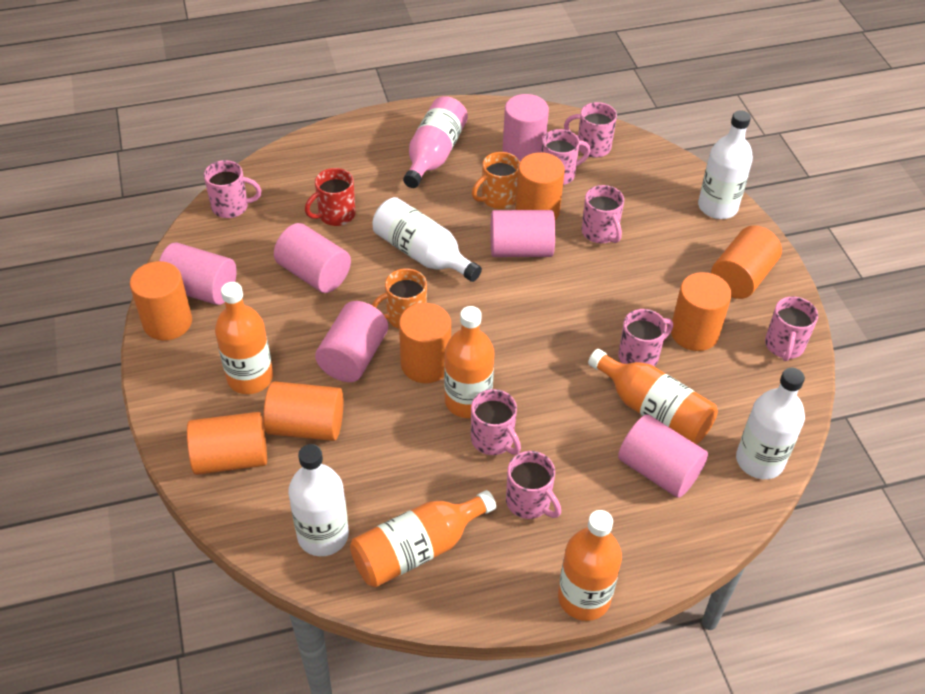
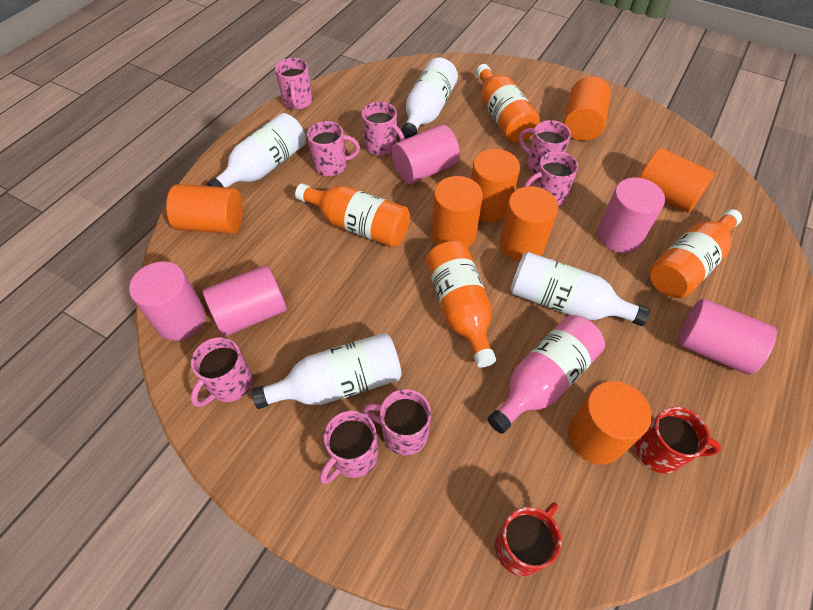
orange bottle: [215,282,273,394] [350,490,496,588] [444,306,494,418] [558,510,622,621] [588,349,718,444] = 5 -> [295,184,410,247] [426,241,496,367] [476,64,540,142] [649,209,742,298] = 4
orange mug: [372,268,427,329] [472,152,520,209] = 2 -> none = 0
pink cylinder: [159,242,237,305] [274,223,351,293] [315,301,388,382] [491,210,555,257] [503,94,549,161] [618,414,708,498] = 6 -> [129,261,206,341] [203,265,287,337] [392,124,460,184] [597,178,665,253] [678,299,777,375] = 5
red mug: [305,168,356,226] = 1 -> [495,502,562,576] [636,406,721,474] = 2

